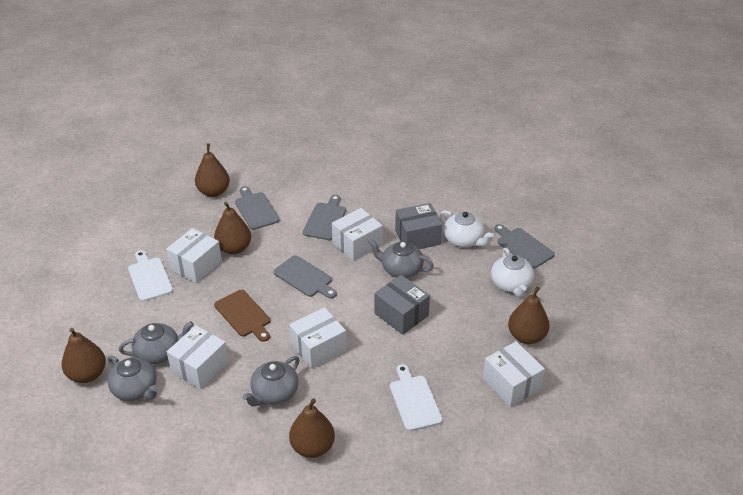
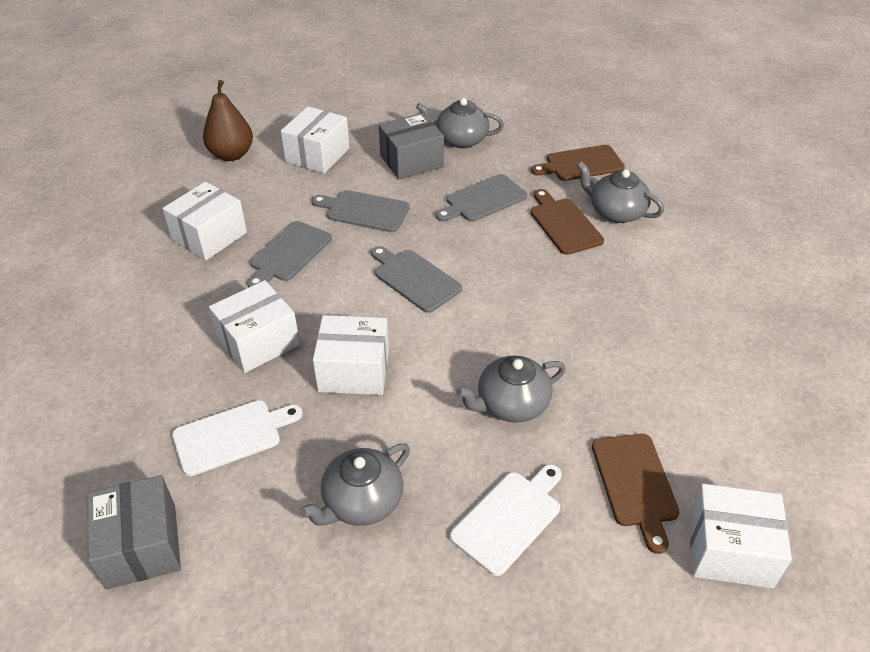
brown cutting board: [214,290,270,342] = 1 -> [530,189,604,255] [531,145,625,181] [592,434,679,554] = 3
brown pear: [62,328,106,383] [195,144,230,197] [214,202,251,254] [289,398,335,458] [508,287,549,344] = 5 -> [203,80,253,161] = 1
white teapot: [440,210,494,247] [491,248,534,297] = 2 -> none = 0

